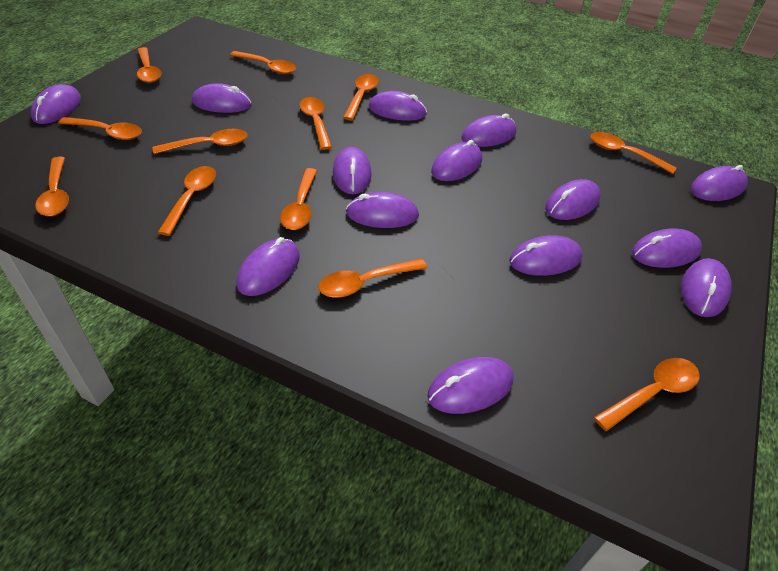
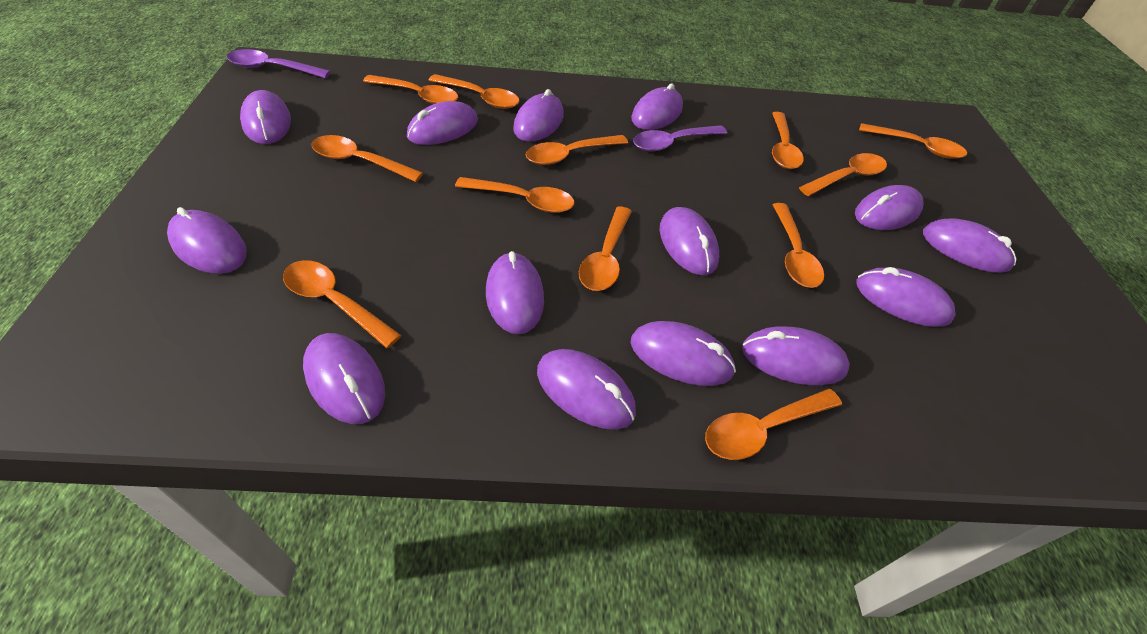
purple spoon: none = 0 -> [227,49,331,78] [633,125,727,151] = 2

